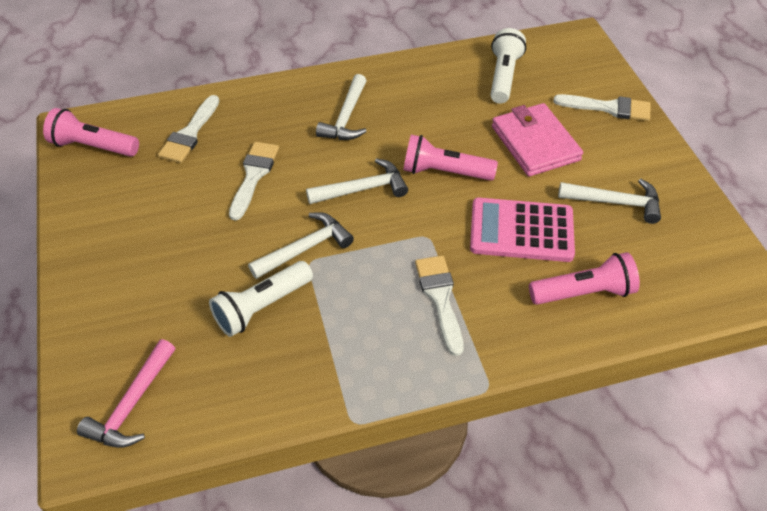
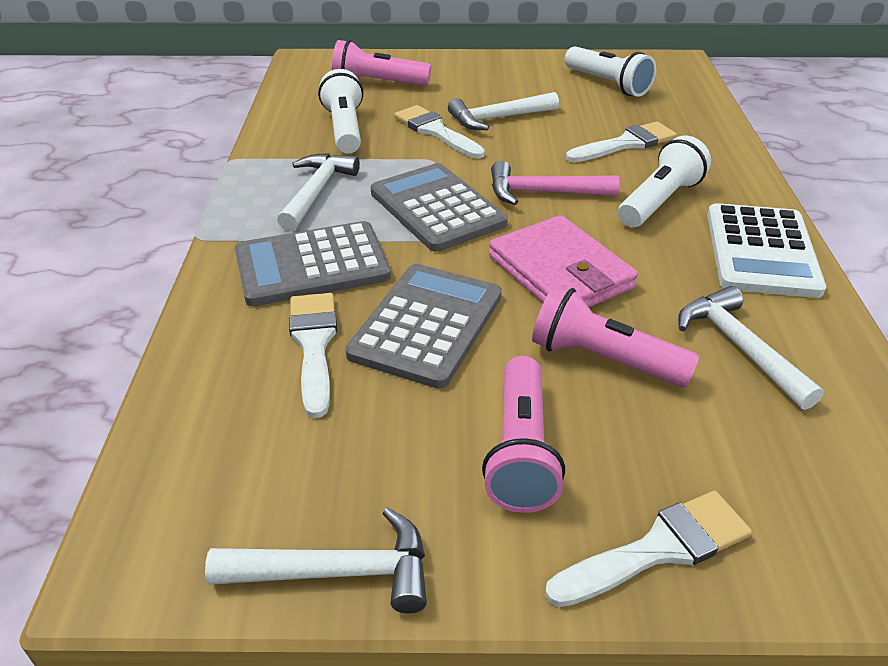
grey calculator: none = 0 -> [235,221,391,306] [345,264,502,389] [371,163,508,252] = 3
pink calculator: [470,198,575,262] = 1 -> none = 0
white calculator: none = 0 -> [707,203,826,298] = 1
white flashlight: [209,261,313,337] [490,28,526,104] = 2 -> [318,69,363,153] [565,46,656,97] [618,136,711,227] = 3

